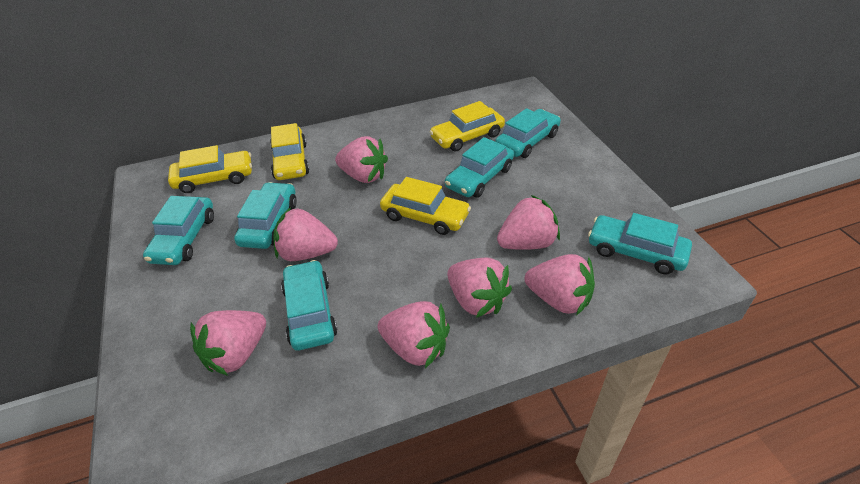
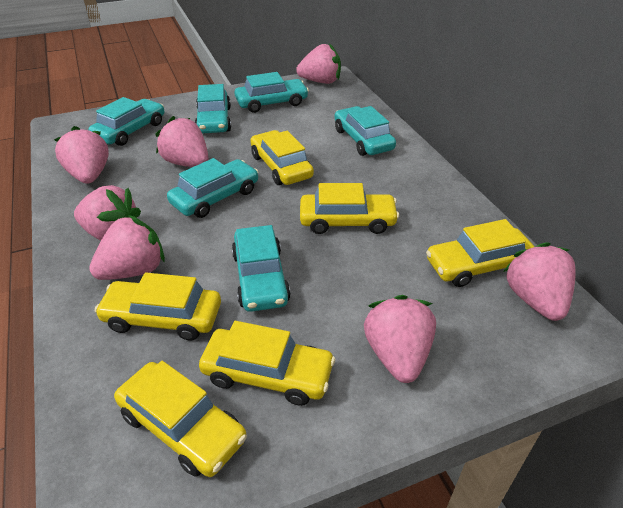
yellow car: [168,145,252,193] [270,123,309,180] [380,177,471,235] [430,101,505,152] = 4 -> [95,273,221,340] [114,361,247,477] [199,321,335,406] [250,130,314,185] [300,183,399,234] [426,219,535,287] = 6

